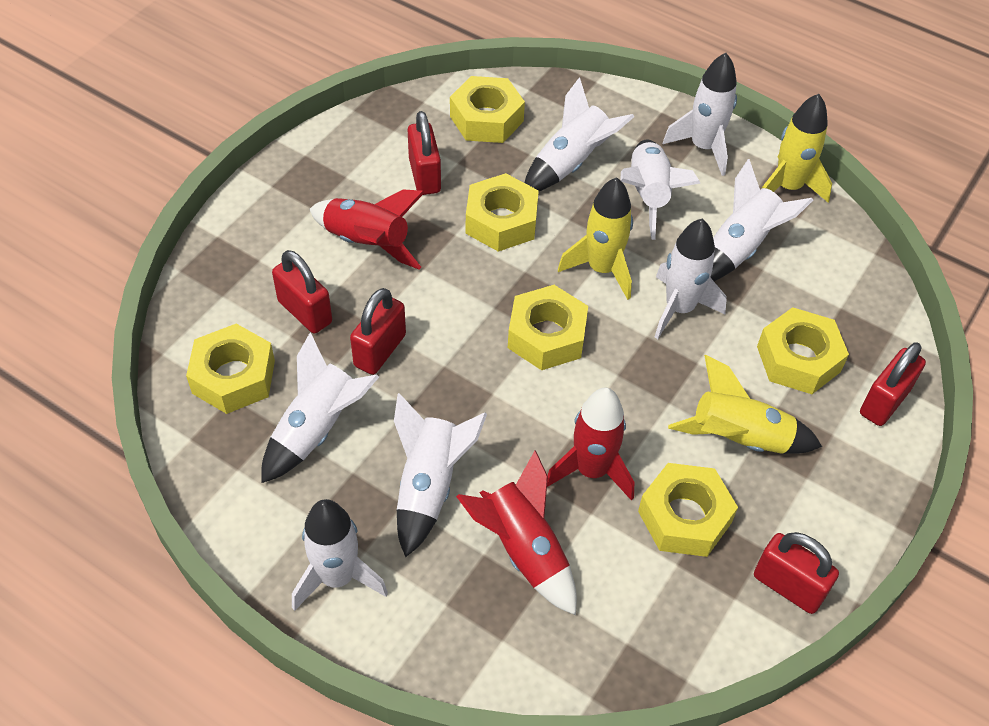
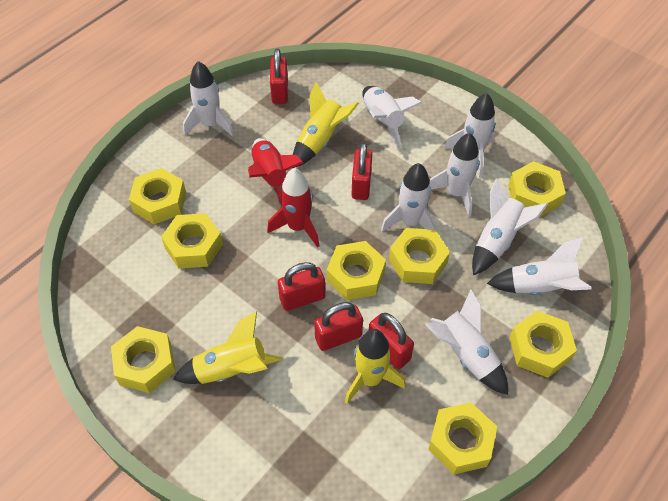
red rocket: [310,189,425,269] [456,450,577,615] [547,387,634,501] = 3 -> [248,138,304,206] [267,168,319,248] = 2
yellow nut: [186,324,275,414] [450,76,525,143] [466,173,539,252] [508,285,588,370] [638,463,738,557] [757,307,849,394] = 6 -> [111,326,176,393] [129,168,186,225] [161,213,223,269] [327,241,386,300] [389,228,450,284] [428,403,497,474] [508,161,566,217] [509,311,577,378] = 8

